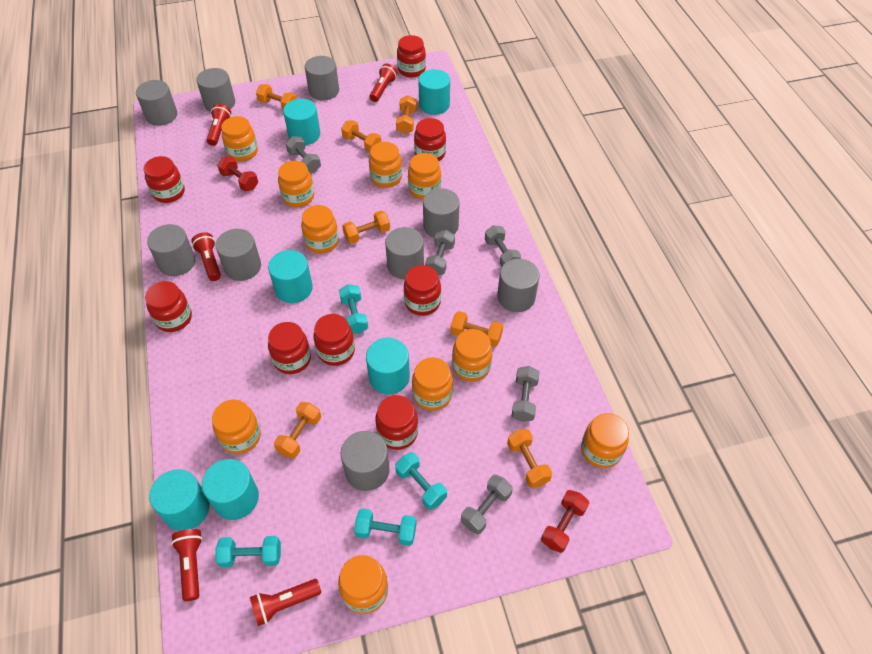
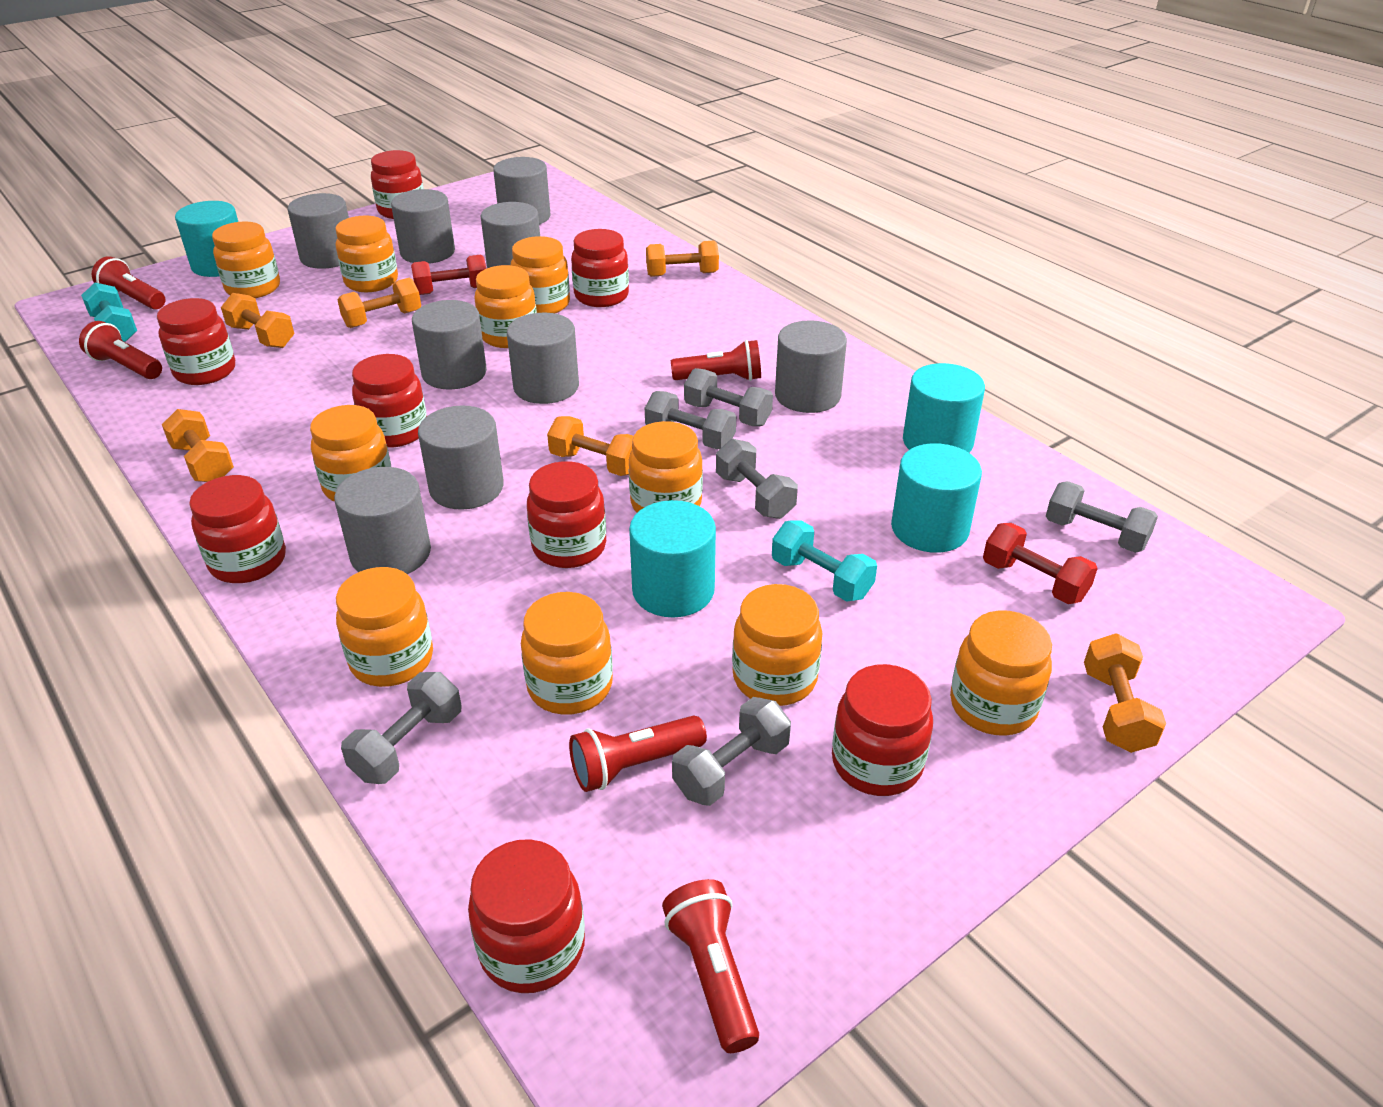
grey dumbbell: [286,136,321,173] [425,230,455,275] [461,475,513,534] [485,225,521,267] [512,366,540,422] = 5 -> [341,672,462,784] [645,391,736,449] [672,697,791,806] [684,368,773,426] [716,439,798,519] [1046,481,1158,553] = 6
orange dumbbell: [256,84,297,109] [274,402,321,458] [341,120,381,152] [342,211,390,244] [396,95,417,134] [450,311,503,347] [507,429,552,488] = 7 -> [162,409,234,482] [221,293,294,348] [337,278,421,328] [547,416,633,476] [646,241,719,277] [1084,633,1166,753] = 6
turquoise cylinder: [149,469,210,531] [202,459,259,520] [268,250,313,303] [283,99,320,145] [366,338,410,394] [418,69,450,115] = 6 -> [175,201,238,277] [629,500,716,618] [891,443,982,553] [903,363,985,453] = 4
turquoise dumbbell: [216,536,281,568] [339,284,368,334] [354,509,417,546] [395,452,447,510] = 4 -> [81,283,137,342] [772,520,877,602] = 2

